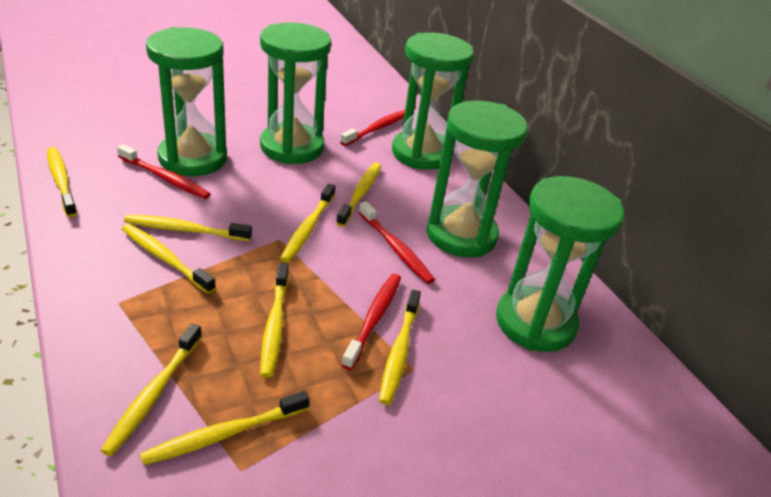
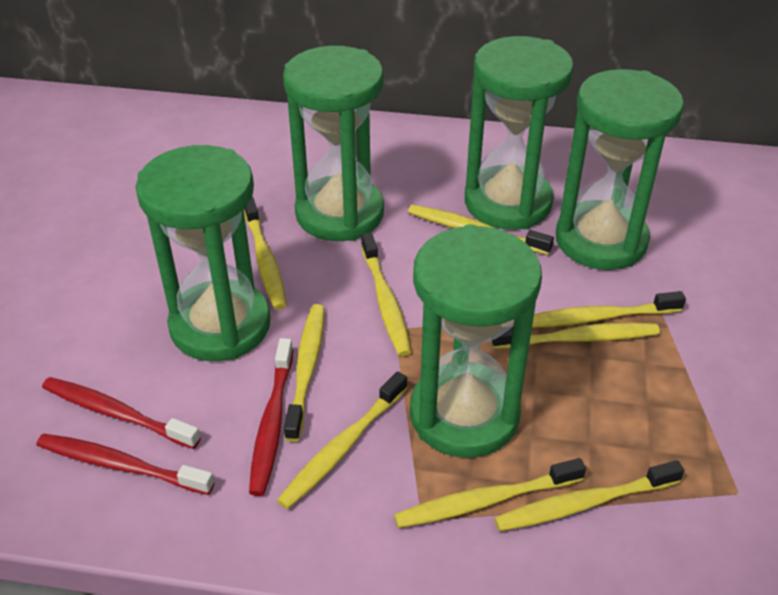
red toothbrush: [117,144,211,199] [340,110,405,146] [342,274,401,370] [359,201,435,284] = 4 -> [37,434,214,495] [42,377,201,449] [249,338,293,496] = 3

